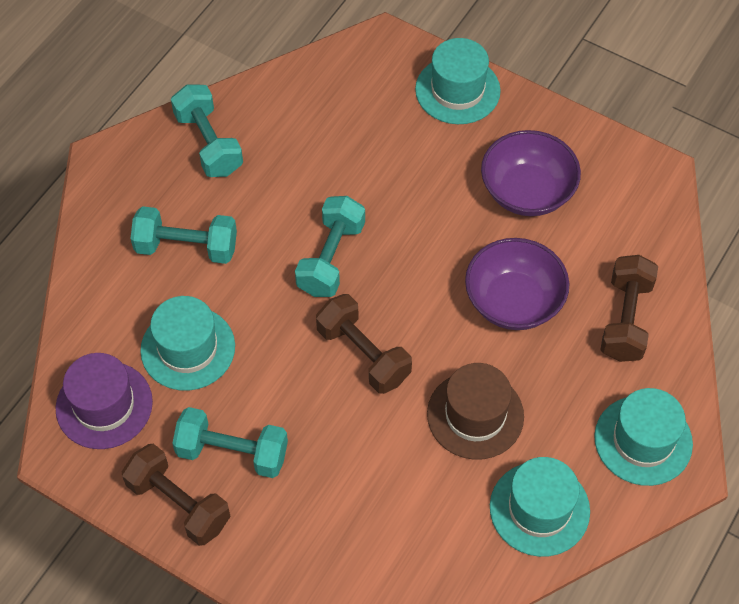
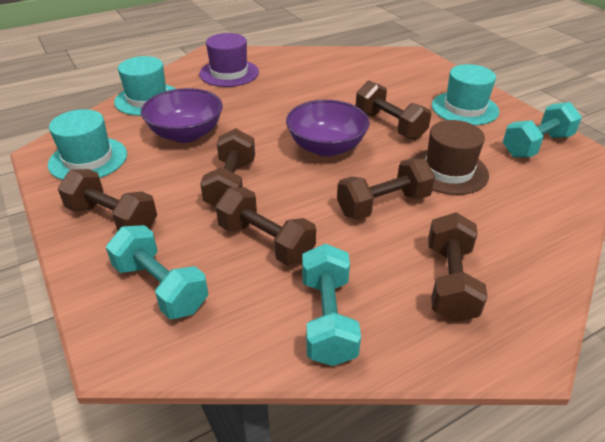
brown dumbbell: [122,444,231,546] [316,294,412,394] [600,255,658,362] = 3 -> [58,169,157,231] [200,128,255,207] [216,187,316,266] [337,158,435,220] [356,81,431,140] [428,212,488,322] = 6
turquoise dumbbell: [130,206,237,264] [171,84,243,177] [172,407,288,478] [295,196,365,297] = 4 -> [106,225,208,319] [302,244,361,366] [503,102,582,158] = 3
turquoise hat: [140,296,235,391] [415,38,501,124] [490,457,590,557] [594,388,693,486] = 4 -> [48,109,127,180] [114,56,175,116] [432,64,499,125] = 3

